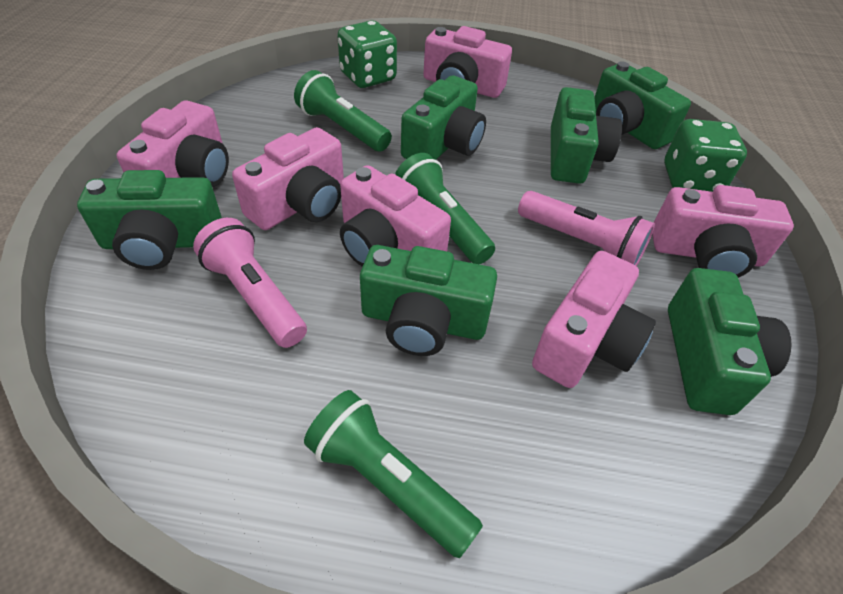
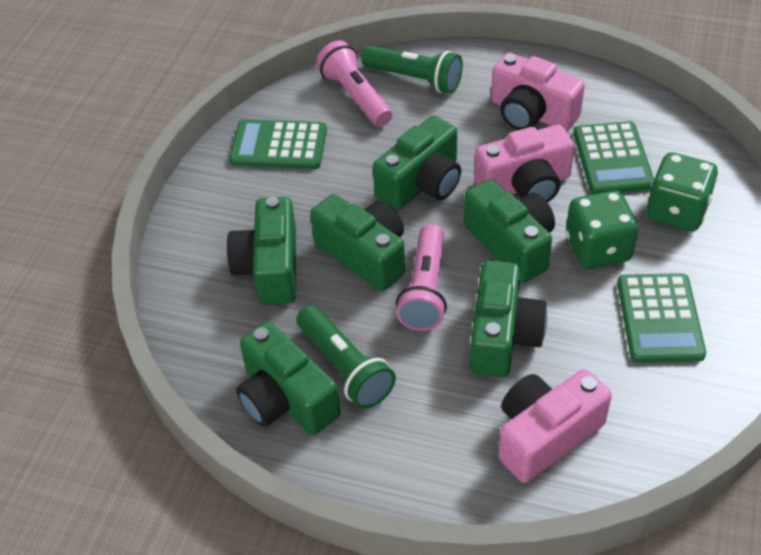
green calculator: none = 0 -> [229,119,327,169] [573,121,654,194] [617,273,706,363] = 3
green flashlight: [294,70,392,152] [304,390,483,558] [395,153,495,264] = 3 -> [296,305,396,409] [361,45,463,93] = 2
pink camera: [117,100,229,187] [232,127,344,230] [340,165,451,267] [423,26,512,98] [532,251,656,388] [652,185,794,278] = 6 -> [474,125,575,203] [491,52,585,131] [498,369,612,483] = 3

